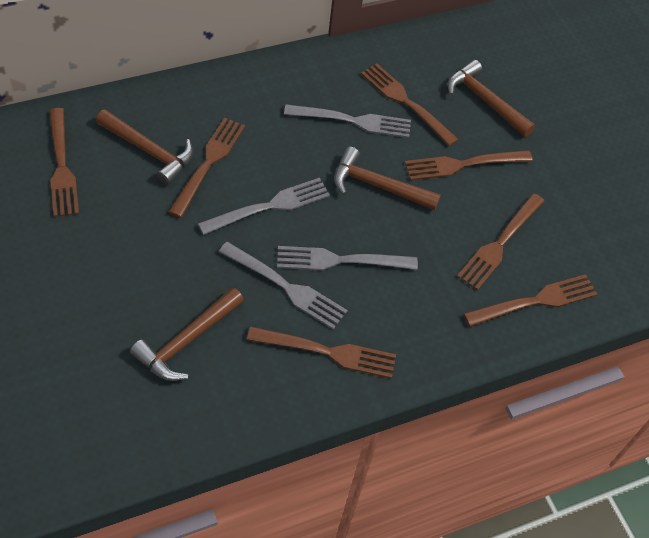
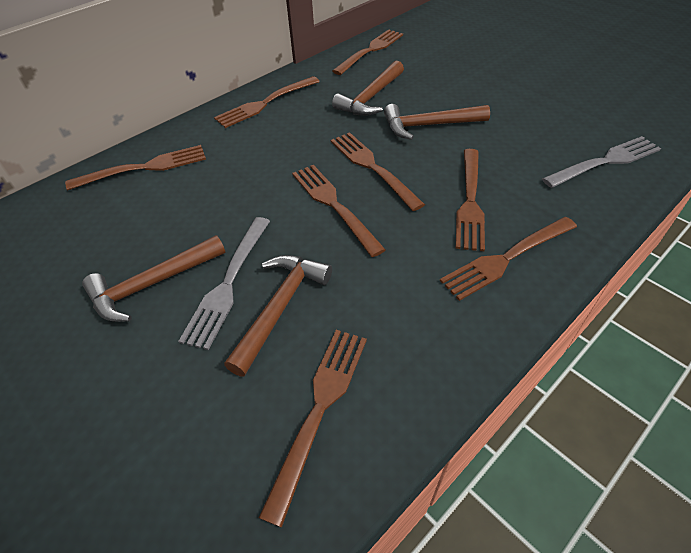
brown fork: [49,108,79,217] [169,118,245,218] [247,327,396,379] [361,64,459,146] [405,150,533,180] [457,193,544,290] [464,274,597,327] = 7 -> [65,145,206,190] [214,76,320,128] [259,330,367,528] [292,165,386,257] [331,132,425,211] [332,29,403,75] [440,217,577,301] [456,149,485,251] = 8
grey fork: [198,178,330,235] [219,242,348,329] [277,246,418,270] [284,104,411,138] = 4 -> [178,217,270,350] [542,136,661,188] = 2

